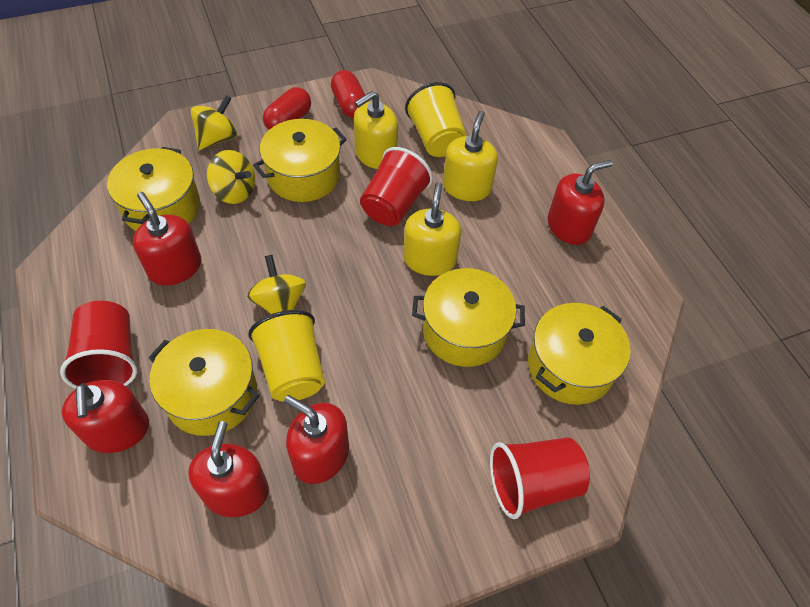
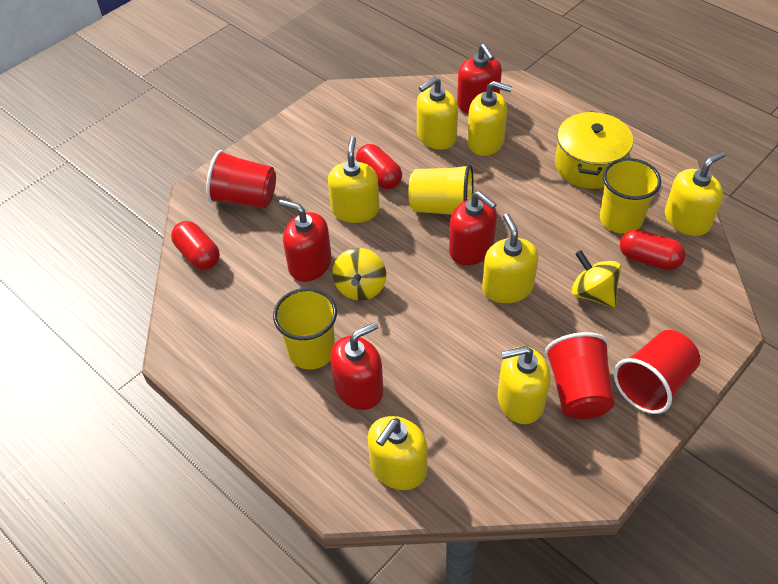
red capsule: [263,87,311,130] [331,70,365,118] = 2 -> [171,221,220,270] [356,144,402,190] [620,229,686,270] = 3
red soap dispenser: [62,380,149,453] [133,192,201,286] [188,421,269,517] [284,395,349,484] [548,160,613,245] = 5 -> [279,200,332,282] [330,322,383,410] [449,191,497,265] [457,44,502,114] = 4
yellow cup: [248,310,325,402] [405,82,467,157] = 2 -> [273,288,337,370] [408,164,474,215] [600,158,661,234] = 3
yellow pot: [107,147,200,231] [149,329,259,436] [253,119,347,202] [412,268,525,367] [528,303,631,405] = 5 -> [555,111,633,189] = 1
yellow soap dispenser: [354,91,398,169] [403,182,461,276] [443,111,498,201] = 3 -> [328,137,379,223] [368,416,428,490] [417,77,458,150] [467,81,513,156] [482,214,538,303] [498,346,550,424] [665,151,726,236] = 7
yellow spinning top: [191,95,237,150] [207,150,255,204] [247,255,306,315] = 3 -> [332,248,386,301] [572,250,621,308] = 2

